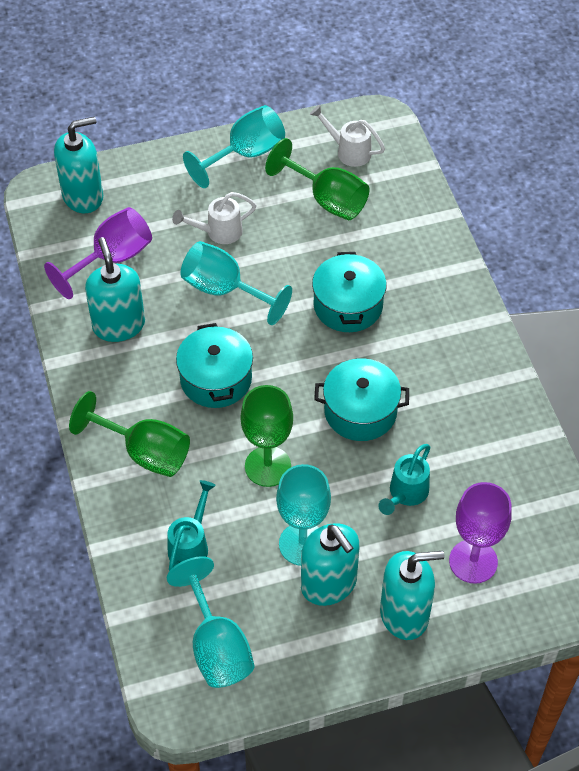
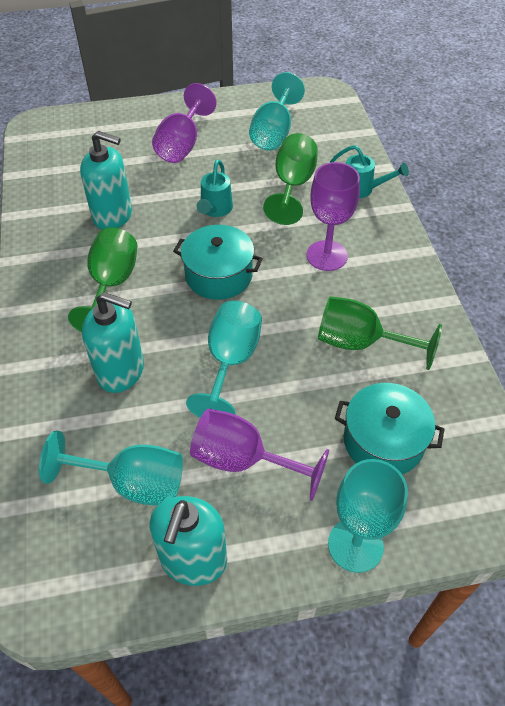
purple goblet: [44,207,152,299] [449,482,512,584] = 2 -> [152,83,217,163] [190,408,329,501] [307,162,360,271] = 3
turquoise pot: [176,323,253,408] [312,252,387,332] [314,358,409,441] = 3 -> [173,225,263,300] [335,383,445,474] = 2
turquoise soap dispenser: [54,117,103,213] [85,237,145,342] [301,523,360,606] [380,551,445,640] = 4 -> [80,131,132,229] [82,292,144,393] [149,496,227,586] = 3
white watering can: [172,192,257,244] [310,105,385,167] = 2 -> none = 0

